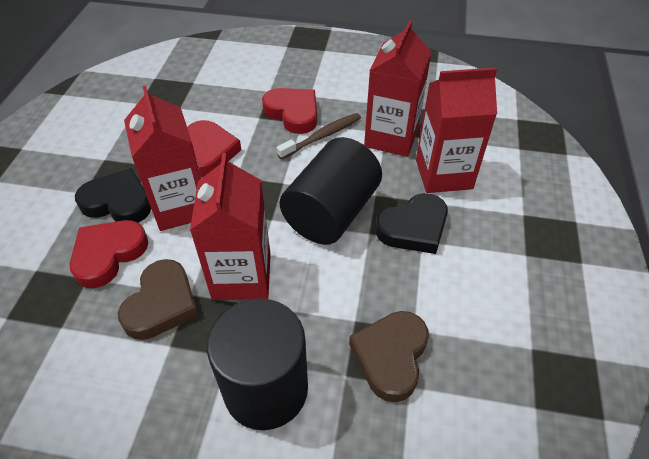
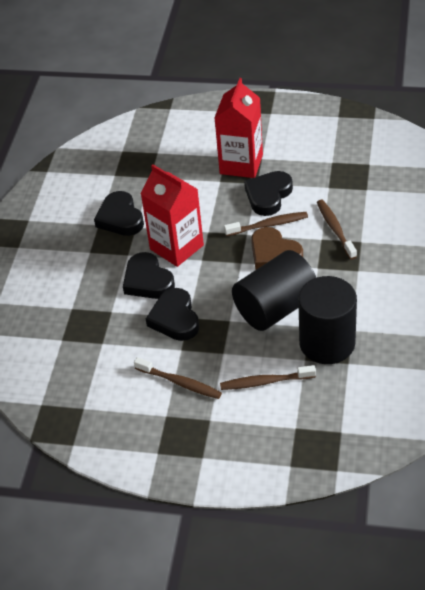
black heart: [75,168,151,223] [376,193,448,254] = 2 -> [94,191,144,236] [123,252,175,299] [146,288,199,341] [244,171,293,216] = 4
brown heart: [118,259,199,340] [349,311,429,402] = 2 -> [251,227,303,270] = 1
brown toothbrush: [277,113,361,159] = 1 -> [134,357,222,399] [220,365,316,390] [224,212,308,236] [317,200,357,259] = 4
red carton: [124,85,201,231] [190,153,271,300] [364,20,432,157] [416,67,497,193] = 4 -> [141,164,204,267] [215,78,263,178] = 2
red heart: [70,220,148,288] [187,120,241,177] [262,88,317,134] = 3 -> none = 0

